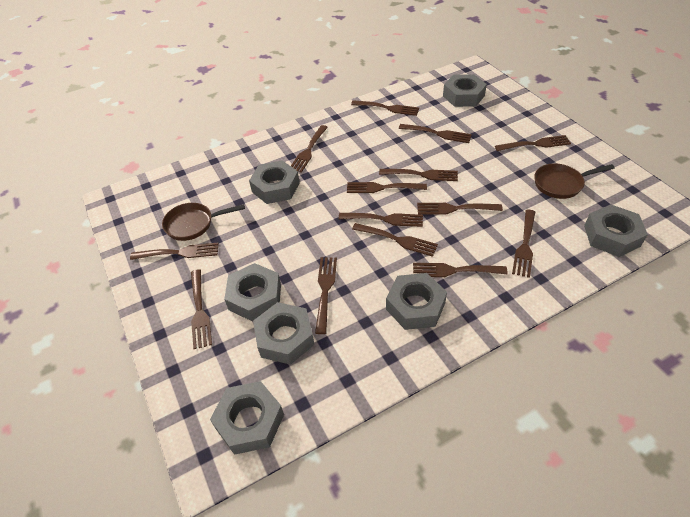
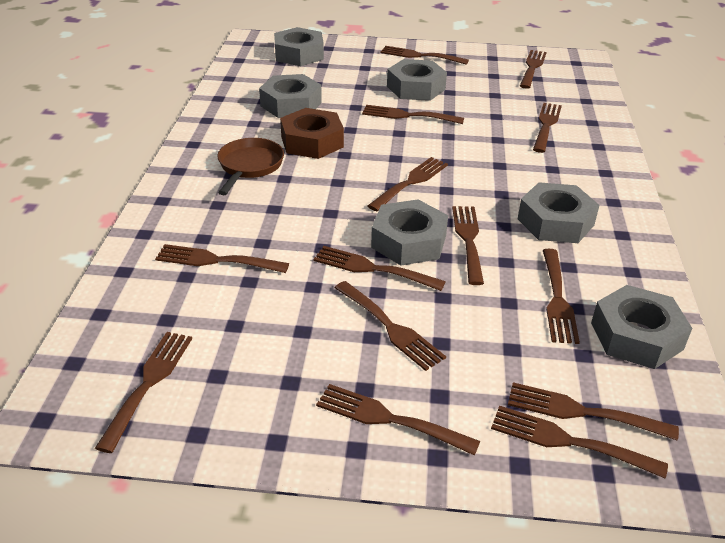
brown nut: none = 0 -> [280,108,344,159] = 1
brown pan: [162,203,245,241] [534,163,614,199] = 2 -> [217,138,284,195] = 1
grey nut: [210,381,284,455] [224,263,281,322] [249,160,300,204] [253,302,314,365] [386,273,447,330] [443,74,487,107] [584,204,648,257] = 7 -> [259,74,322,118] [274,27,324,66] [371,199,448,265] [387,59,447,101] [518,182,600,243] [591,285,692,369] = 6

